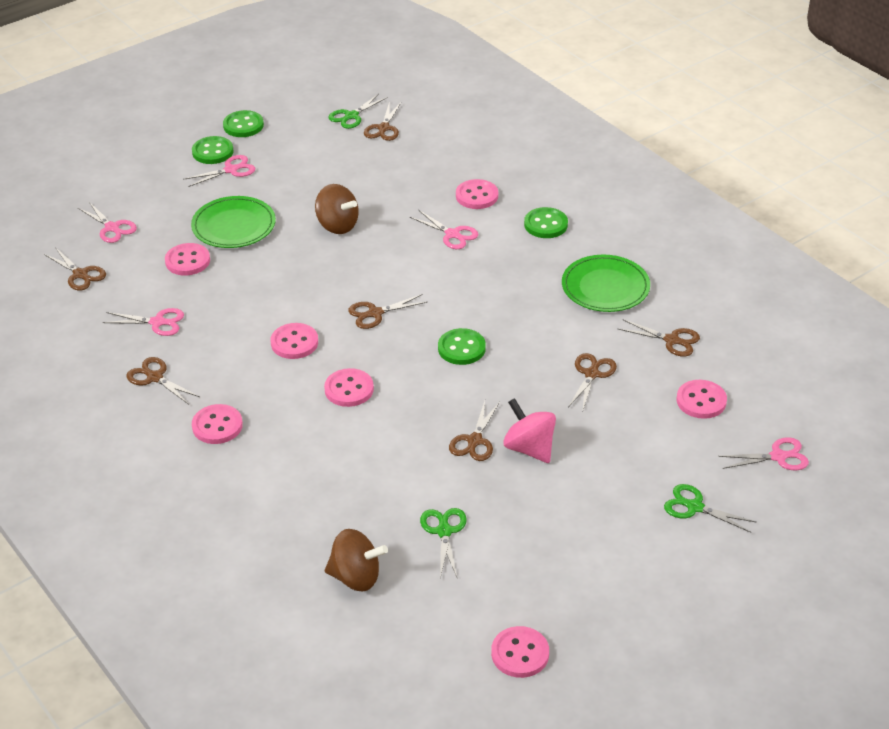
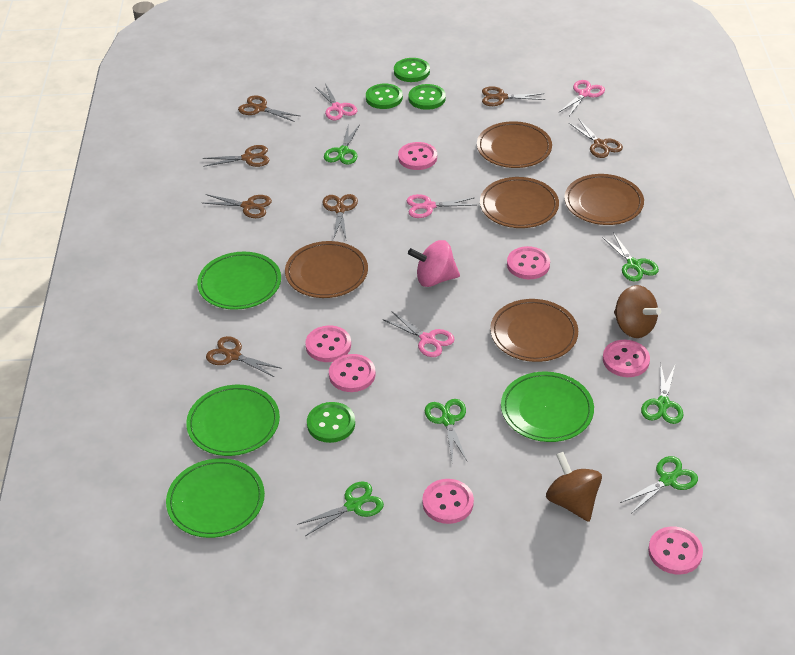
brown plate: none = 0 -> [285,241,368,298] [477,121,552,168] [480,177,559,228] [490,299,578,362] [564,174,644,225] = 5
green plate: [191,196,276,248] [562,255,650,312] = 2 -> [166,458,265,538] [186,385,280,456] [197,252,281,310] [501,372,594,442] = 4
green scissors: [329,94,388,129] [420,508,467,578] [664,484,757,533] = 3 -> [297,481,384,536] [324,124,360,165] [425,399,467,461] [602,233,659,281] [620,456,698,514] [641,365,684,424] = 6
pink scissors: [78,202,137,243] [103,308,184,336] [183,155,255,187] [410,210,479,249] [718,437,809,470] = 5 -> [315,83,357,120] [384,311,455,357] [407,194,475,218] [559,80,605,116] = 4

